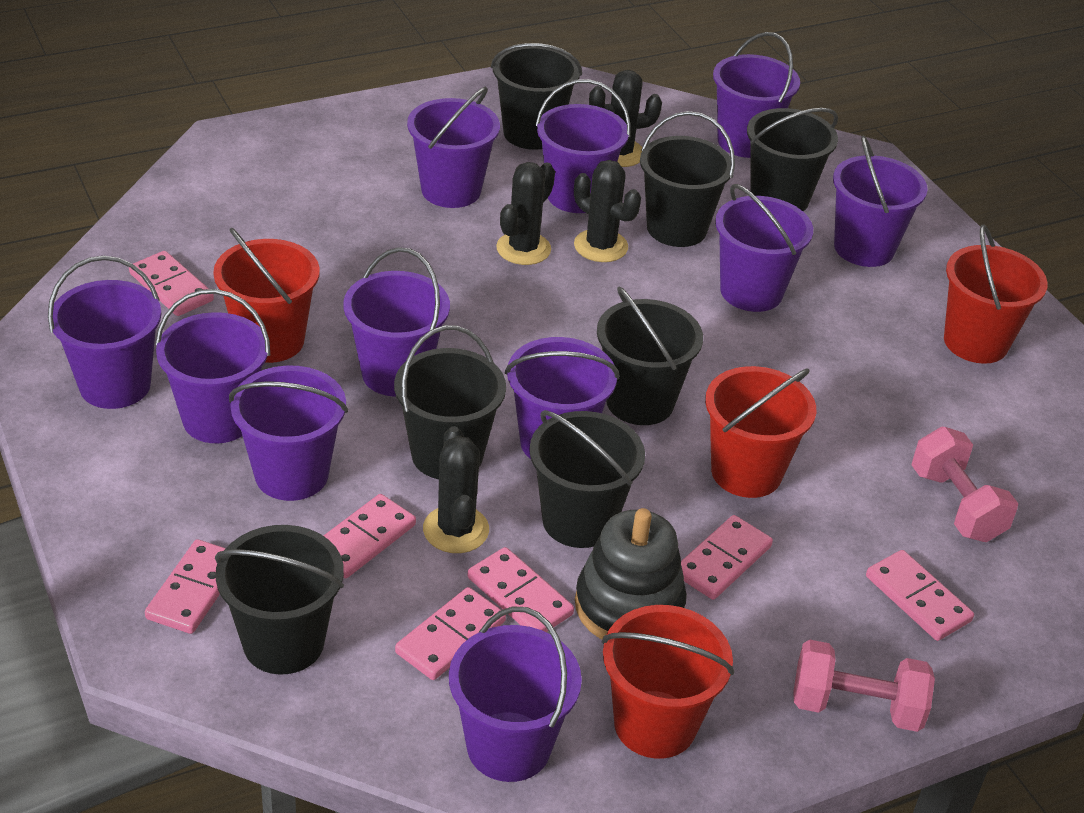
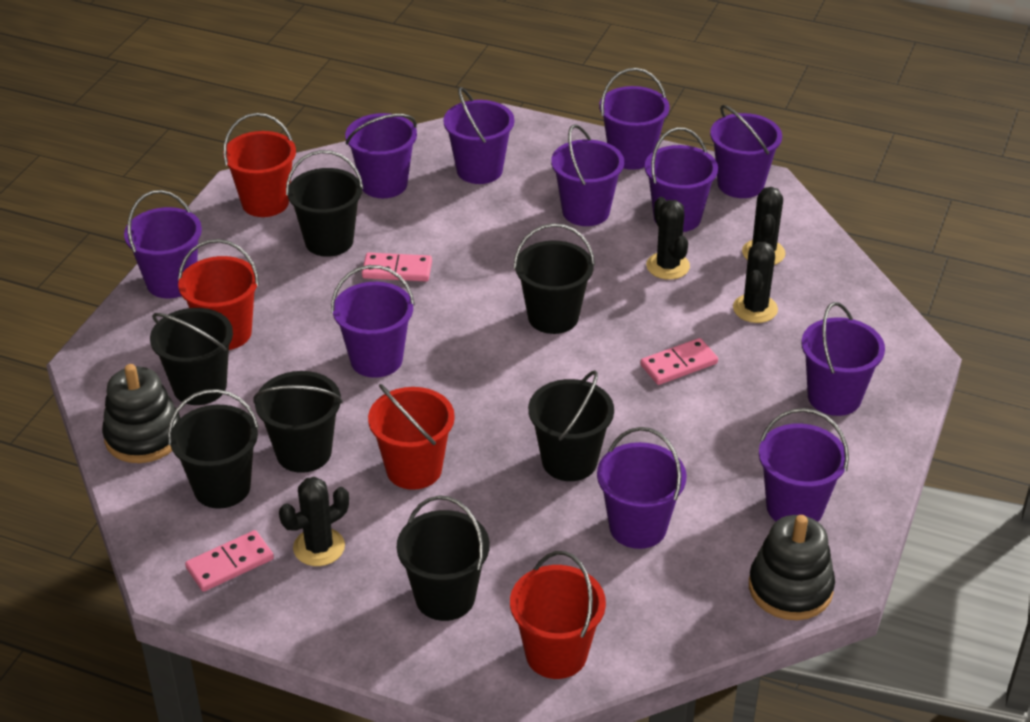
black stacking toy: [575,508,687,640] = 1 -> [102,364,180,463] [749,515,835,620] = 2
pink domino: [129,251,214,316] [145,539,226,634] [323,494,416,578] [395,587,506,680] [467,547,574,632] [681,515,773,600] [866,550,974,641] = 7 -> [185,530,274,592] [362,252,432,281] [640,338,718,385] = 3
pink dumbbell: [793,640,935,732] [911,427,1018,542] = 2 -> none = 0

